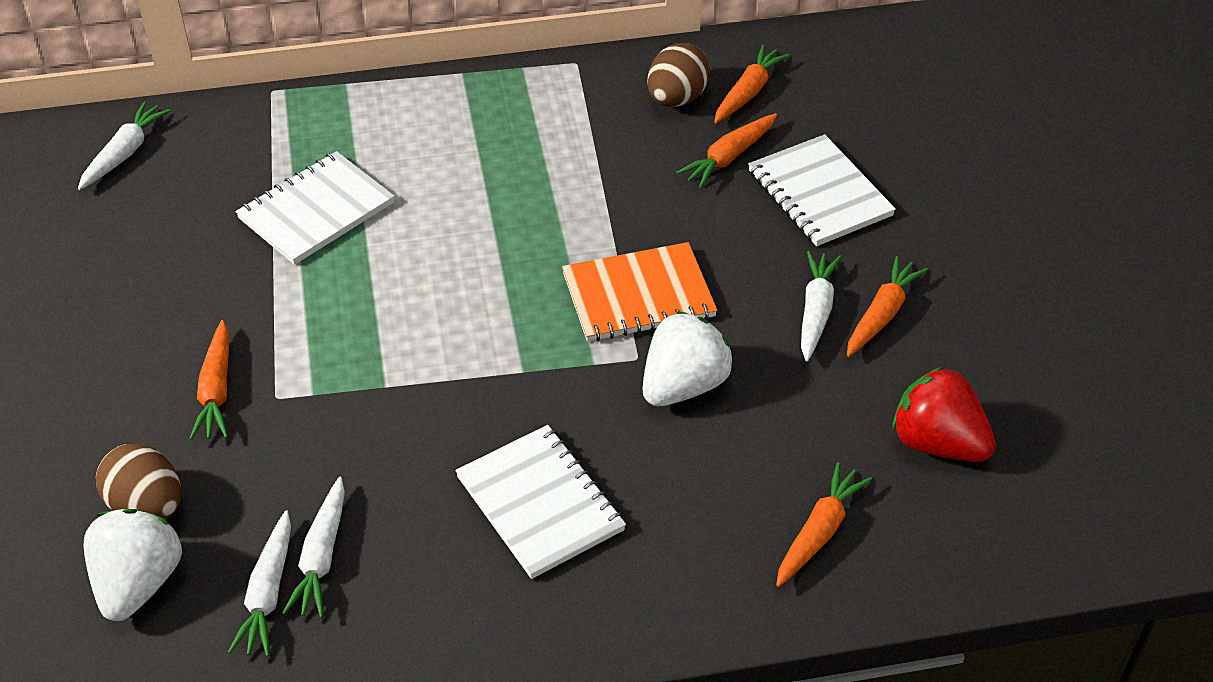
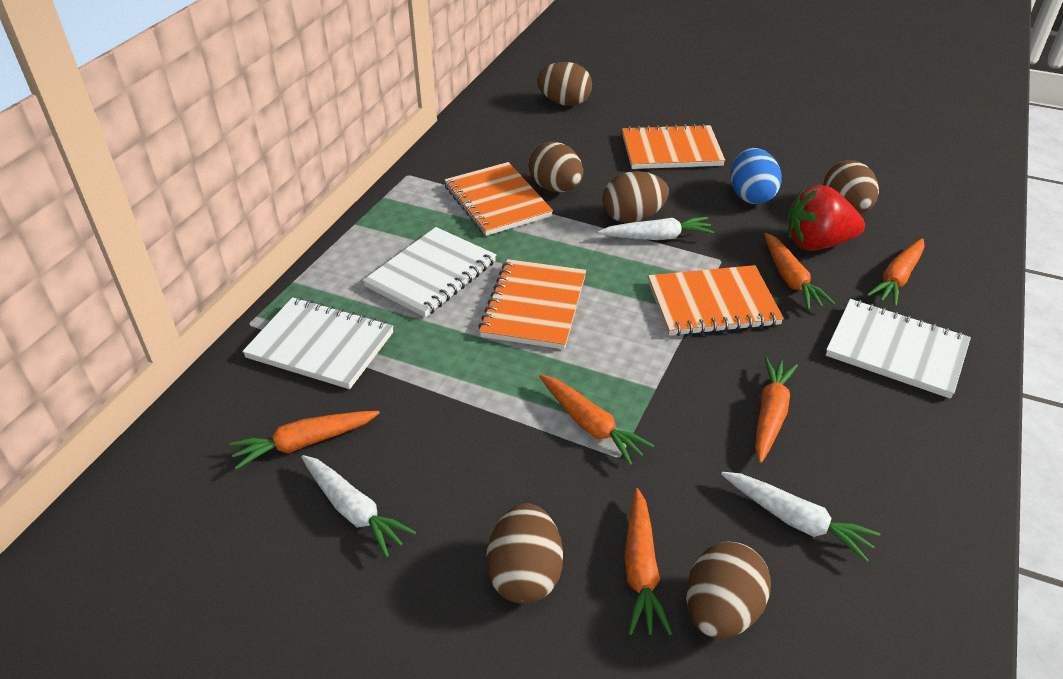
blue egg: none = 0 -> [731,148,782,204] = 1
brown egg: [96,444,181,519] [647,43,710,107] = 2 -> [486,503,563,604] [528,141,583,192] [537,62,592,106] [602,171,669,223] [686,541,771,639] [823,160,879,214] = 6
orange carrot: [189,320,229,440] [676,113,777,188] [714,45,790,123] [776,462,872,587] [847,256,928,357] = 5 -> [229,411,380,470] [539,374,654,465] [624,488,672,635] [755,357,798,463] [764,233,835,310] [867,238,925,307] = 6
orange notebook: [562,242,717,342] = 1 -> [444,162,553,236] [478,259,586,349] [622,124,725,169] [648,265,784,336] = 4
white carrot: [78,101,171,190] [228,510,291,657] [283,477,345,618] [801,251,841,362] = 4 -> [301,455,416,557] [598,217,714,240] [721,472,880,562] = 3
white strawberry: [84,509,182,621] [643,311,733,406] = 2 -> none = 0

